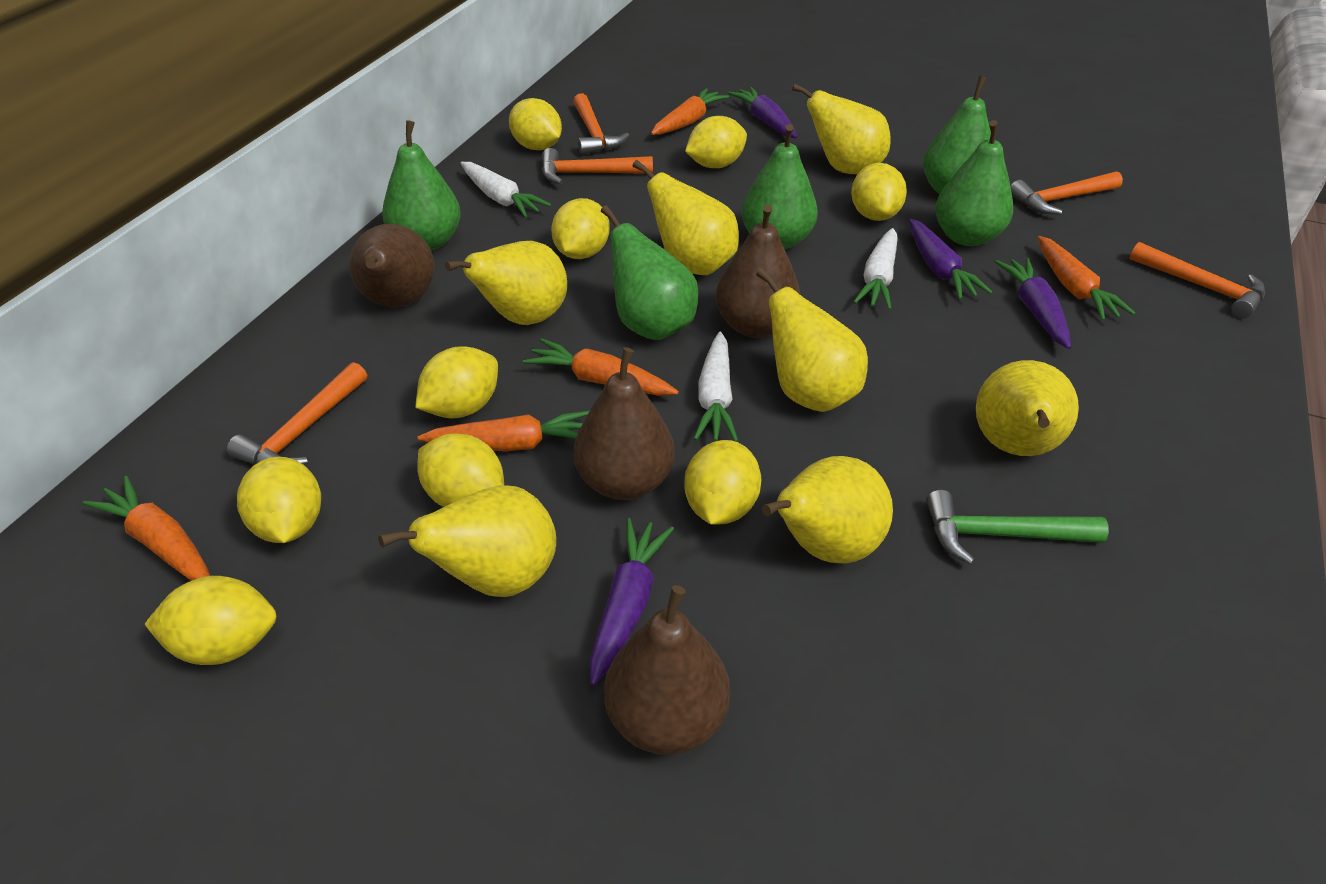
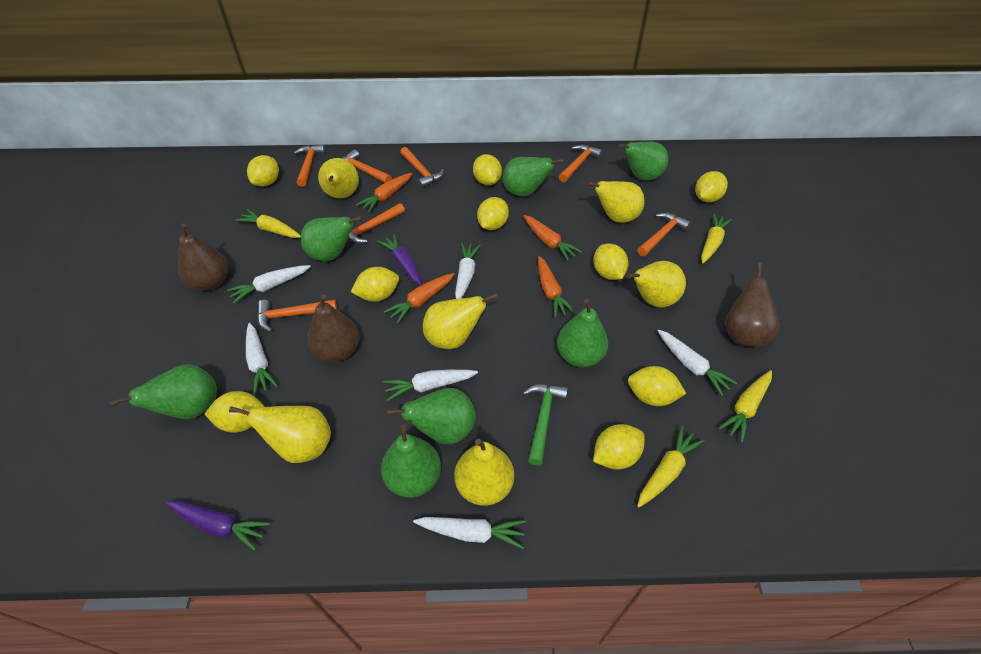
brown pear: [349,224,434,307] [574,347,675,500] [604,585,730,755] [716,204,800,338] = 4 -> [178,224,228,291] [307,294,359,362] [725,262,780,347] = 3
green pear: [382,120,461,251] [601,205,698,340] [742,124,818,249] [923,76,991,194] [935,120,1013,246] = 5 -> [109,364,217,419] [301,216,362,261] [381,424,441,498] [386,388,476,445] [503,157,564,197] [557,299,608,367] [618,142,668,181] = 7
orange carrot: [83,476,210,581] [418,410,590,452] [523,338,679,396] [651,88,729,135] [1038,236,1136,321] = 5 -> [356,173,412,212] [384,273,455,324] [523,215,582,261] [538,256,575,318] = 4
orange hammer: [227,362,367,465] [542,148,653,184] [573,93,629,155] [1010,171,1123,215] [1129,242,1265,318] = 5 -> [258,299,337,332] [294,145,326,187] [342,149,392,183] [348,203,405,244] [400,147,444,188] [559,145,603,182] [637,213,691,256] = 7
purple carrot: [589,518,674,686] [728,87,798,138] [909,219,993,300] [995,258,1071,349] = 4 -> [166,501,270,551] [377,234,422,286] = 2
white carrot: [461,162,551,218] [694,332,738,442] [854,228,898,310] = 3 -> [227,265,311,304] [246,323,278,395] [383,369,478,401] [413,517,526,549] [455,243,481,299] [658,330,737,396] = 6
yellow carrot: none = 0 -> [235,209,301,238] [637,426,705,507] [701,213,732,263] [719,370,772,443] = 4
yellow pear: [378,485,556,597] [445,241,567,325] [632,160,739,275] [756,268,868,412] [762,456,893,564] [792,83,891,174] [976,360,1079,456] = 7 -> [229,406,331,463] [318,158,359,199] [423,293,498,349] [454,439,514,506] [587,181,645,223] [627,261,686,308] = 6

